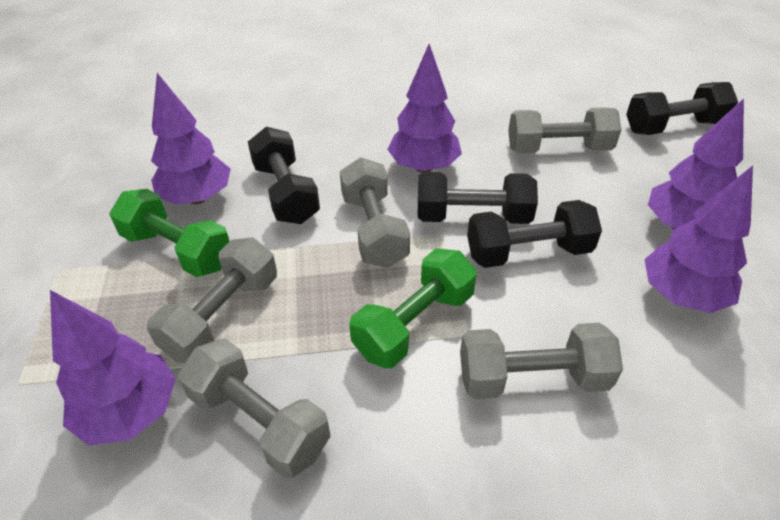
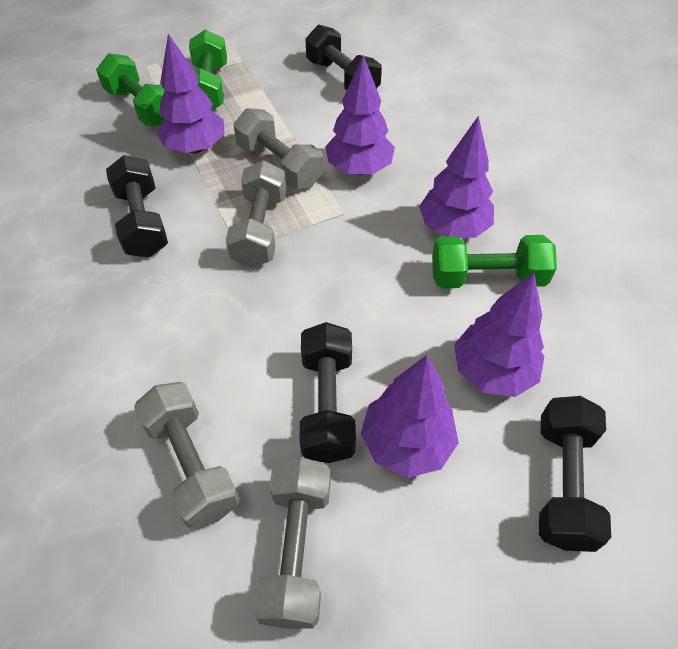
green dumbbell: [110,189,230,277] [349,249,477,368] = 2 -> [96,53,165,126] [189,29,227,111] [432,235,557,288] = 3
grey dumbbell: [147,237,277,363] [178,339,331,478] [340,158,410,268] [460,323,623,399] [508,107,621,154] = 5 -> [134,382,240,530] [226,161,287,268] [233,108,324,189] [252,457,331,629] = 4

